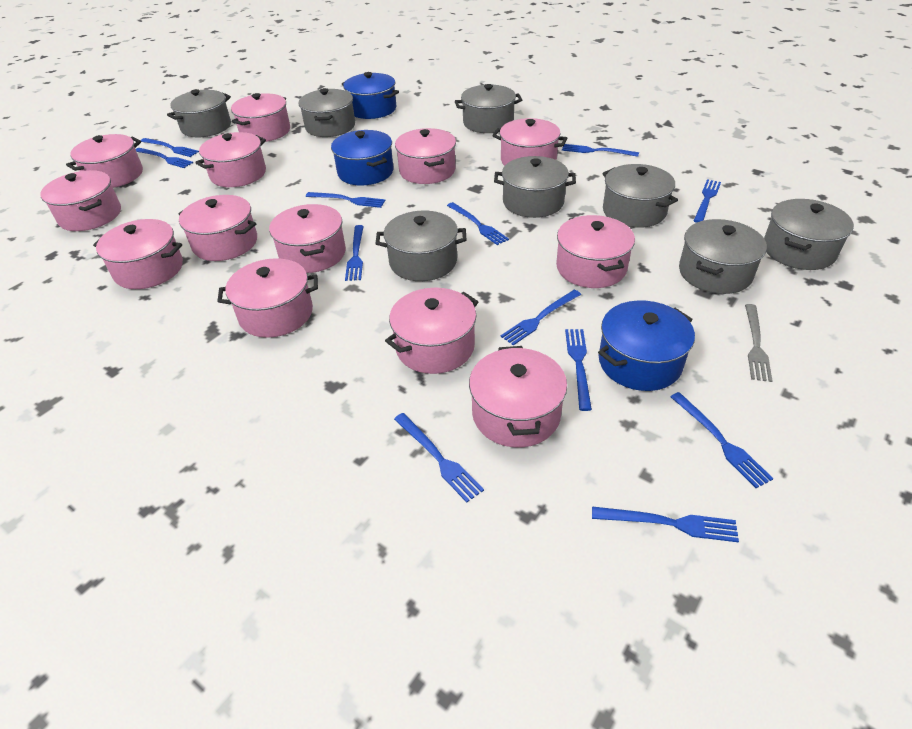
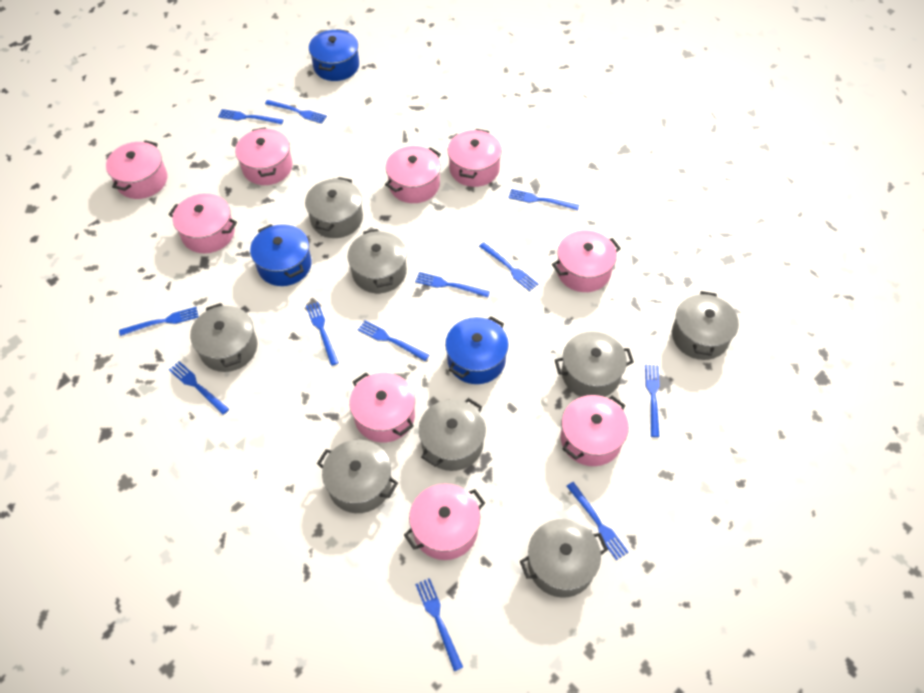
grey fork: [745,304,772,382] = 1 -> none = 0
pink pot: [40,170,121,231] [66,134,143,188] [93,219,183,289] [179,195,257,261] [195,132,266,187] [217,258,318,338] [231,93,290,142] [269,204,346,273] [385,288,478,374] [395,128,456,184] [469,346,567,447] [492,118,568,166] [556,215,635,288] = 13 -> [106,140,167,199] [168,193,237,253] [235,127,293,185] [349,373,415,442] [385,146,441,203] [404,484,485,560] [448,129,502,187] [552,230,621,292] [561,395,629,466] = 9

